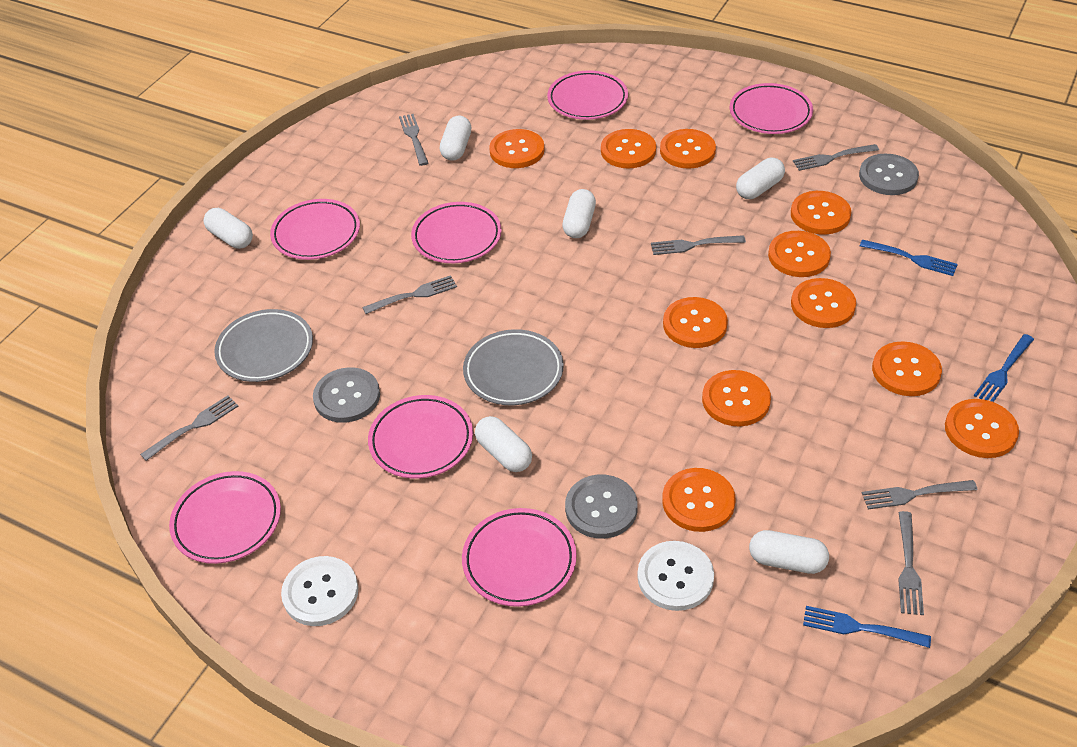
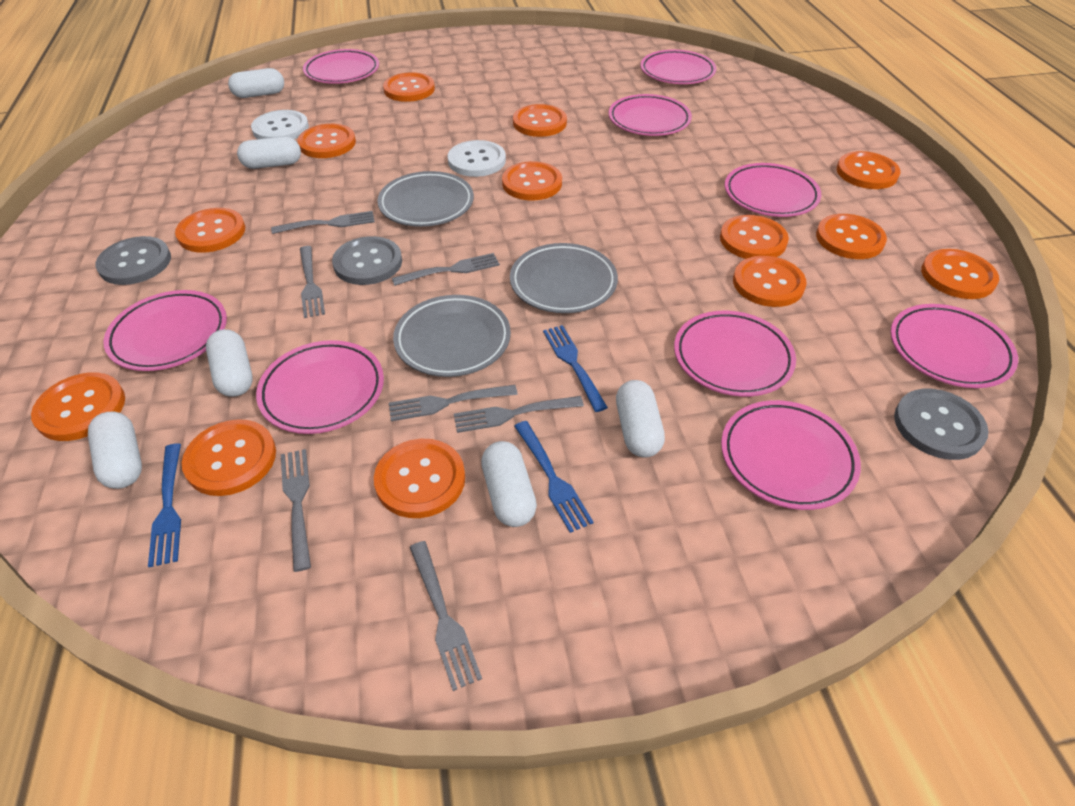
grey plate: [214,309,313,382] [463,329,564,405] = 2 -> [377,171,474,227] [393,295,511,377] [510,243,618,313] = 3
orange button: [489,129,545,168] [601,129,656,168] [660,129,716,168] [662,468,736,532] [663,297,728,348] [702,370,771,427] [768,231,831,277] [791,191,851,235] [791,278,856,328] [872,341,942,396] [945,399,1019,458] = 11 -> [31,372,125,441] [175,208,245,253] [182,419,276,496] [297,124,356,158] [374,439,465,518] [383,72,435,102] [502,161,562,201] [513,104,567,137] [720,215,789,259] [733,256,807,307] [816,214,887,259] [836,151,900,189] [921,249,999,299] = 13
pink plate: [169,471,281,564] [270,199,360,260] [368,395,473,478] [411,202,502,263] [462,508,577,607] [547,70,628,120] [730,83,813,134] = 7 -> [104,290,227,371] [256,340,384,434] [303,49,379,84] [608,94,692,136] [640,50,716,84] [674,311,796,397] [721,400,861,510] [725,163,821,217] [891,304,1018,388] = 9

